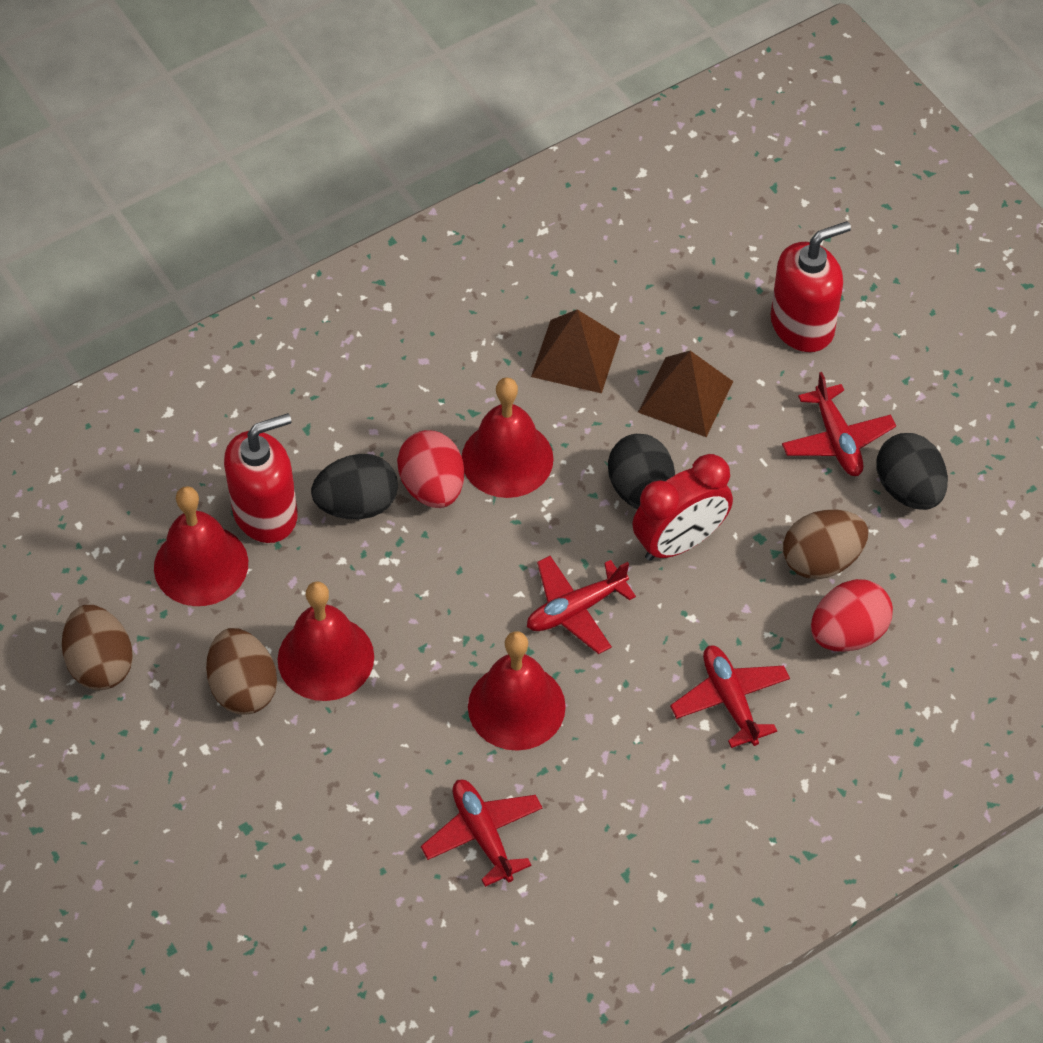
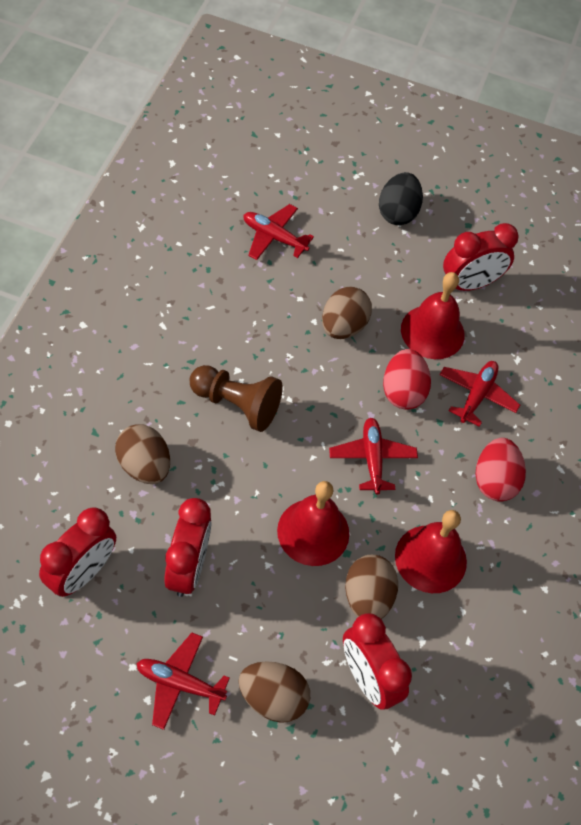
black egg: [311,454,398,519] [608,434,675,509] [876,433,948,510] = 3 -> [379,172,423,225] = 1
brown egg: [62,605,133,690] [206,628,277,715] [783,510,868,579] = 3 -> [115,424,170,484] [238,661,310,723] [322,287,372,339] [345,555,398,619] = 4
brown pawn: none = 0 -> [190,365,283,432] = 1
brown pyramid: [531,309,620,393] [638,351,733,437] = 2 -> none = 0
red bell: [154,486,248,606] [278,581,374,701] [462,377,554,498] [468,631,566,751] = 4 -> [277,481,349,566] [395,510,467,593] [401,272,465,359] = 3
red clock: [632,454,733,561] = 1 -> [39,507,116,597] [164,498,211,597] [343,613,412,709] [443,223,519,291] = 4
red soap dispenser: [224,413,298,543] [770,221,851,352] = 2 -> none = 0

